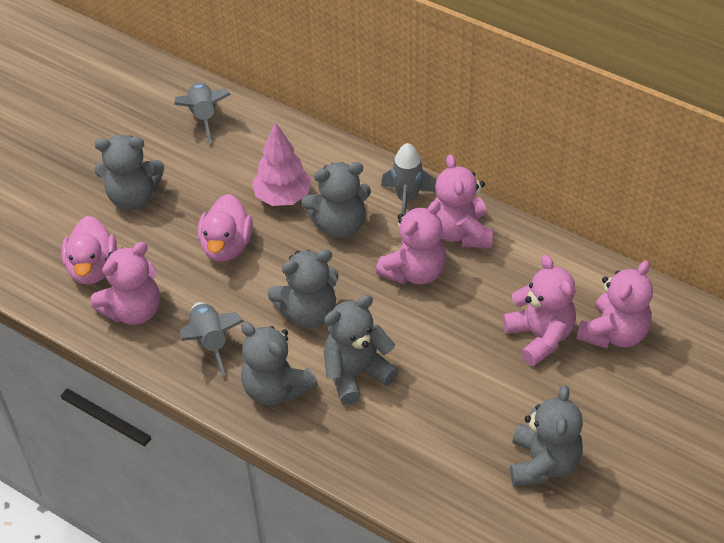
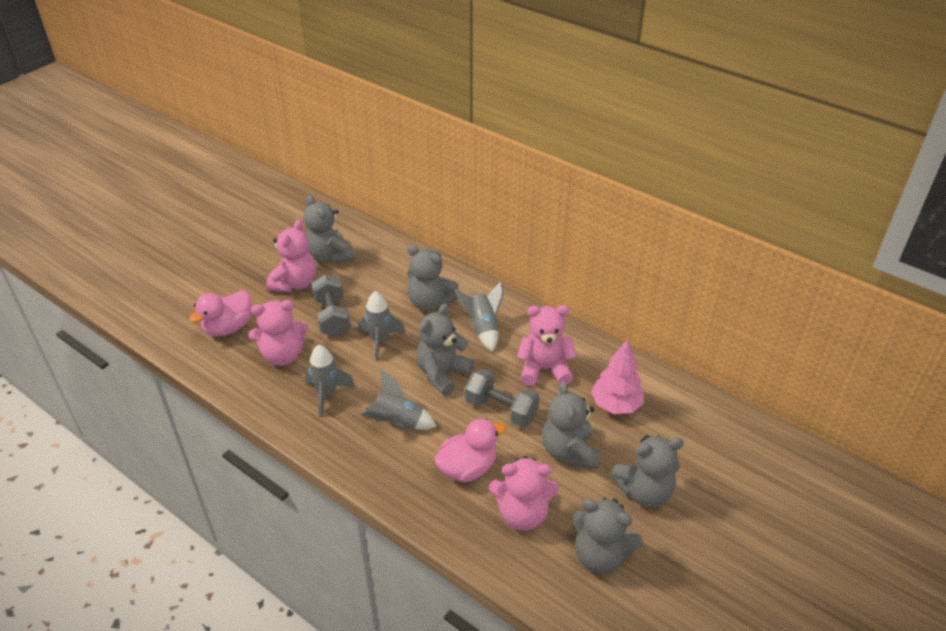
grey dumbbell: none = 0 -> [312,274,350,337] [465,369,539,427] = 2
grey rocket: [174,83,231,143] [180,302,244,376] [381,143,437,215] = 3 -> [305,345,355,417] [358,291,406,361] [360,370,437,430] [455,281,503,352] = 4
pink teddy bear: [91,242,160,325] [376,200,446,285] [434,154,493,248] [503,255,576,366] [577,260,653,349] = 5 -> [249,300,309,366] [266,219,316,292] [489,456,559,531] [517,305,577,386] = 4

